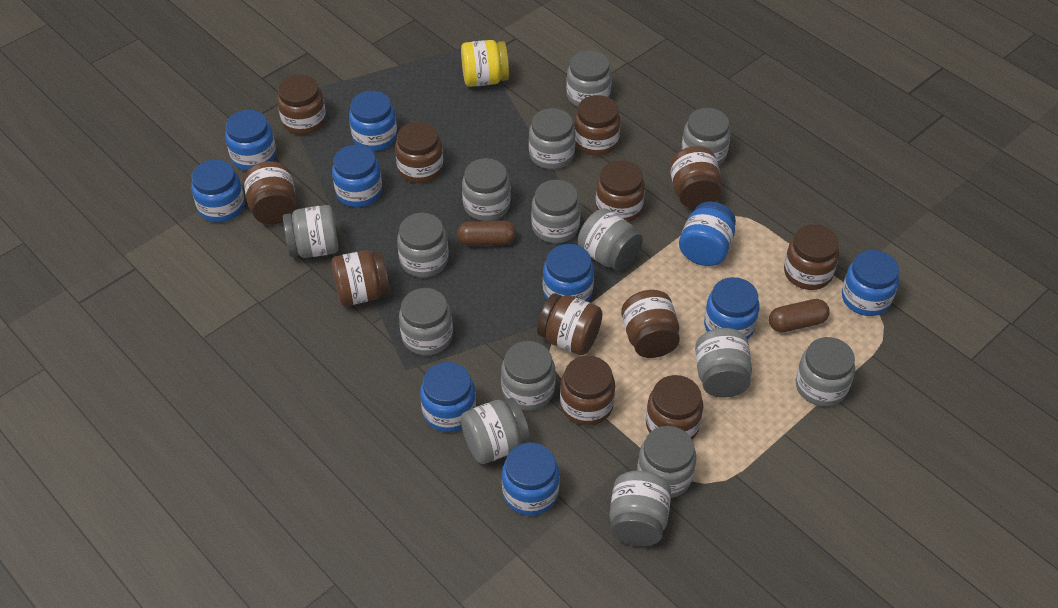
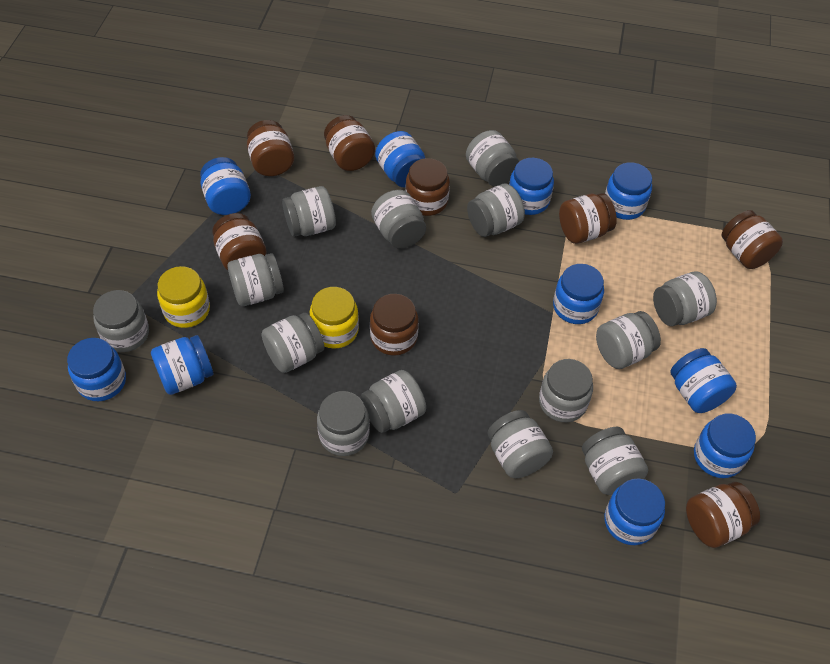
brown capsule: [457,221,516,246] [769,299,830,332] = 2 -> none = 0
brown jar: [244,161,296,224] [277,75,326,135] [331,250,390,306] [395,122,443,183] [537,293,602,355] [560,356,615,426] [574,95,620,156] [596,161,645,222] [621,290,680,358] [646,375,703,439] [670,146,722,209] [784,225,839,290] = 12 -> [212,213,267,270] [247,120,294,176] [324,115,375,171] [370,294,419,356] [405,158,450,216] [559,193,617,244] [686,482,760,548] [722,210,783,269] = 8
grey jar: [283,205,339,258] [397,213,449,278] [399,288,453,355] [461,398,530,464] [462,158,511,221] [501,341,556,410] [529,108,576,169] [531,180,581,243] [566,50,612,107] [578,208,643,271] [609,471,671,546] [637,426,696,498] [682,108,731,166] [695,328,752,398] [796,337,855,406] = 15 -> [93,290,149,352] [228,253,284,306] [262,313,324,373] [282,186,336,237] [317,391,370,456] [361,370,426,433] [371,190,426,249] [466,130,519,186] [467,183,525,237] [487,410,553,478] [539,359,593,422] [582,427,648,495] [596,311,661,369] [653,271,717,326] = 14
yellow jar: [461,40,509,87] = 1 -> [157,266,210,328] [310,287,359,348] = 2

